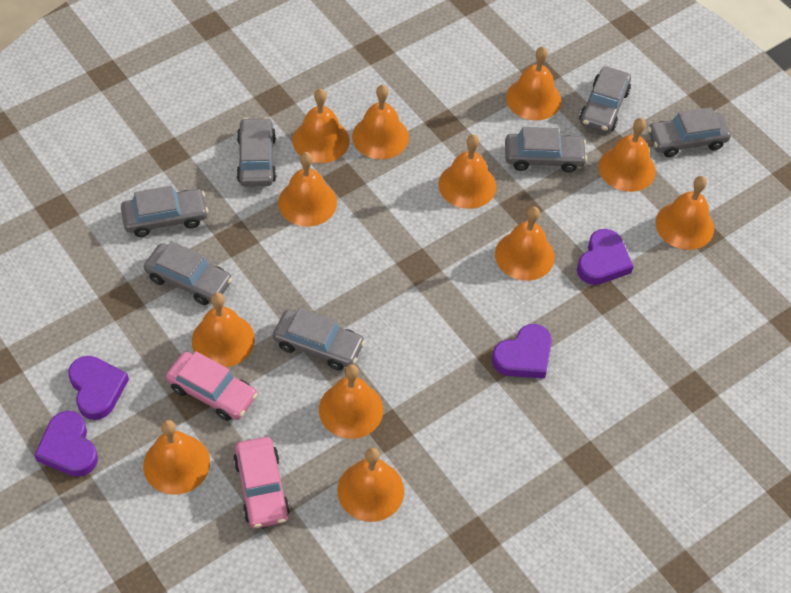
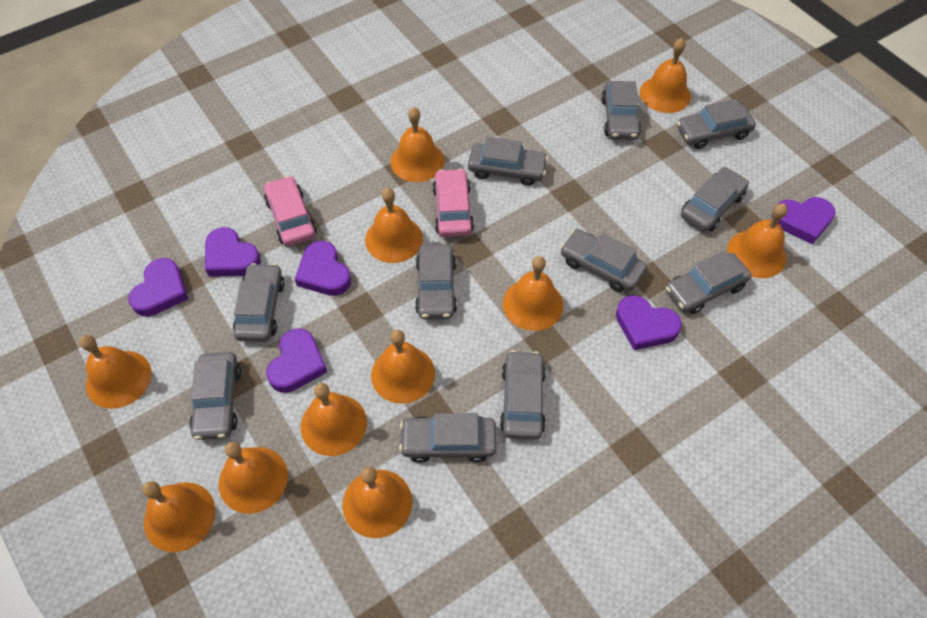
grey car: [121,186,208,237] [144,241,232,305] [236,117,276,187] [273,307,365,370] [505,127,587,173] [579,66,631,133] [648,107,731,157] = 7 -> [189,352,241,440] [233,263,285,342] [399,413,496,463] [415,244,457,319] [468,137,548,186] [500,350,546,440] [560,229,647,292] [601,81,641,140] [665,251,751,314] [677,99,756,149] [681,167,749,231] = 11
orange bell: [143,420,210,495] [192,293,255,367] [278,152,337,227] [293,89,350,163] [319,364,383,439] [337,448,404,522] [352,85,409,159] [438,134,496,209] [495,206,555,281] [506,47,561,121] [599,118,656,192] [656,176,714,250] = 12 -> [80,335,152,409] [143,481,216,552] [219,442,288,514] [301,383,367,456] [342,467,412,538] [365,188,423,263] [371,330,435,404] [391,107,445,182] [503,256,564,331] [640,38,691,113] [727,203,788,278] = 11
purple heart: [34,411,98,477] [68,356,129,420] [492,324,552,379] [577,229,634,285] = 4 -> [128,258,188,317] [205,227,261,277] [266,328,327,393] [295,241,351,296] [616,295,682,350] [772,197,836,244] = 6

